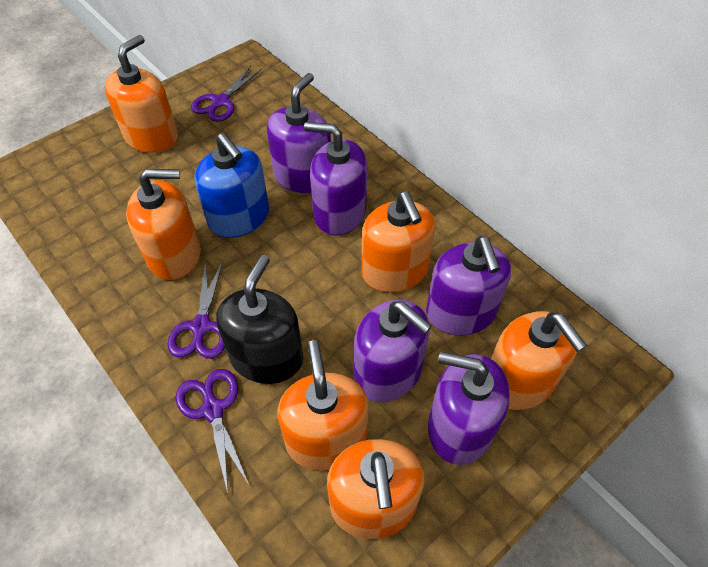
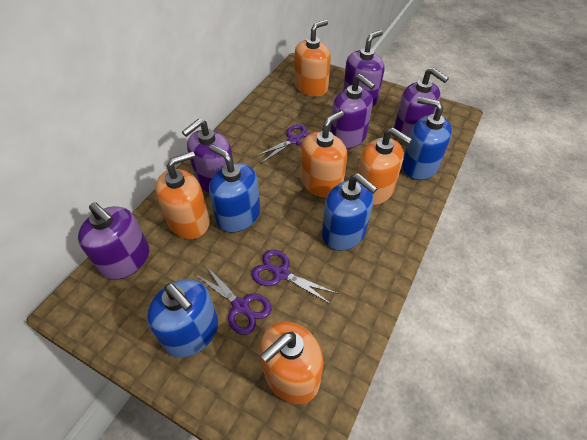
black soap dispenser: [216,255,303,384] = 1 -> none = 0
blue soap dispenser: [194,133,269,238] = 1 -> [147,279,218,358] [209,144,260,233] [322,173,378,251] [402,97,452,180] = 4
orange soap dispenser: [105,35,178,153] [126,169,201,280] [278,340,369,470] [327,439,425,539] [361,191,435,293] [491,311,587,410] = 6 -> [155,151,210,239] [260,321,324,404] [294,20,331,96] [301,111,347,197] [358,128,412,205] = 5

